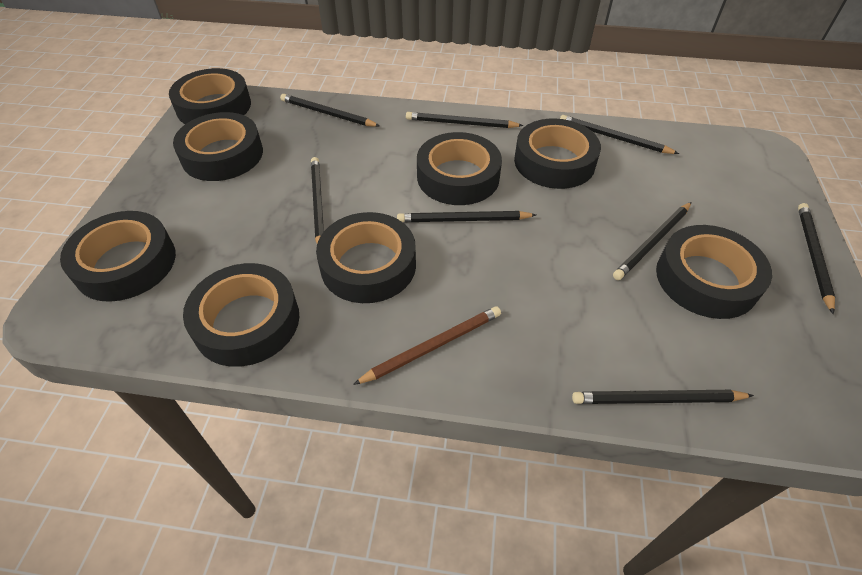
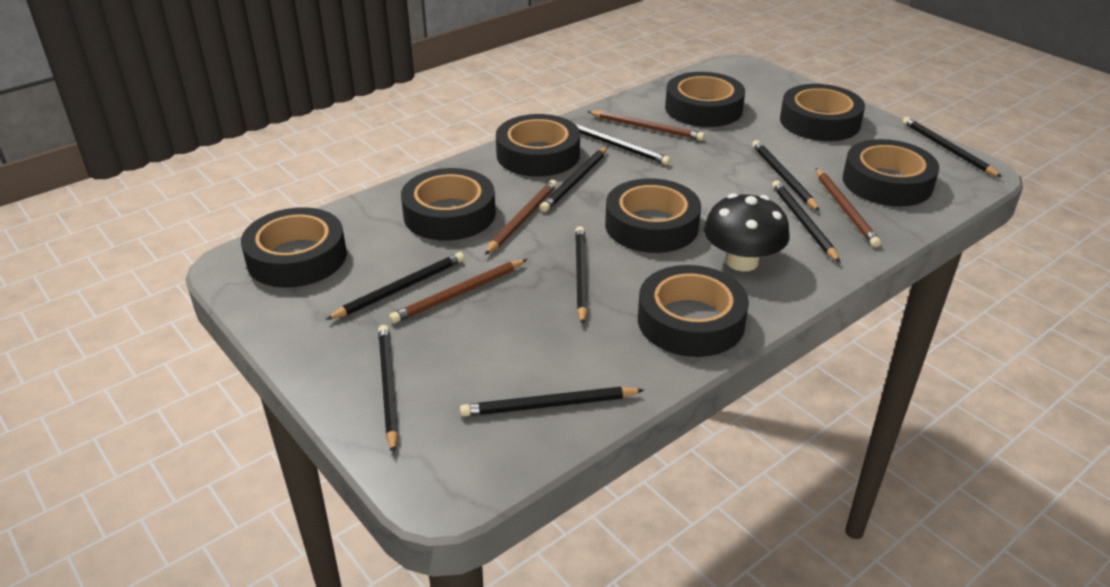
black mushroom: none = 0 -> [704,193,790,271] = 1
black pencil: [280,94,380,127] [311,157,324,243] [397,211,536,222] [406,112,523,128] [560,115,679,154] [572,390,754,404] [613,202,692,280] [798,203,835,314] = 8 -> [325,252,464,320] [378,325,398,454] [460,387,644,417] [540,147,608,212] [574,123,671,165] [575,226,588,325] [752,140,820,211] [772,180,840,263] [902,117,1002,177] = 9
brown pencil: [353,306,501,385] = 1 -> [389,259,527,323] [485,180,557,255] [587,111,705,141] [816,168,881,247] = 4

